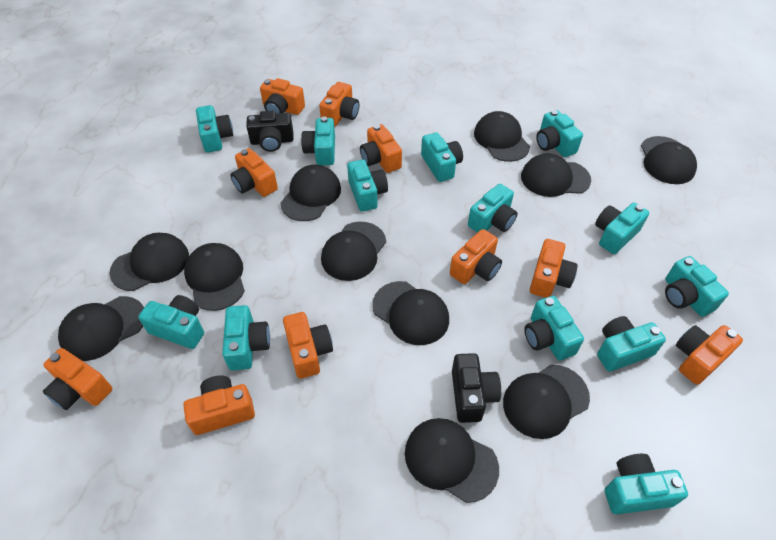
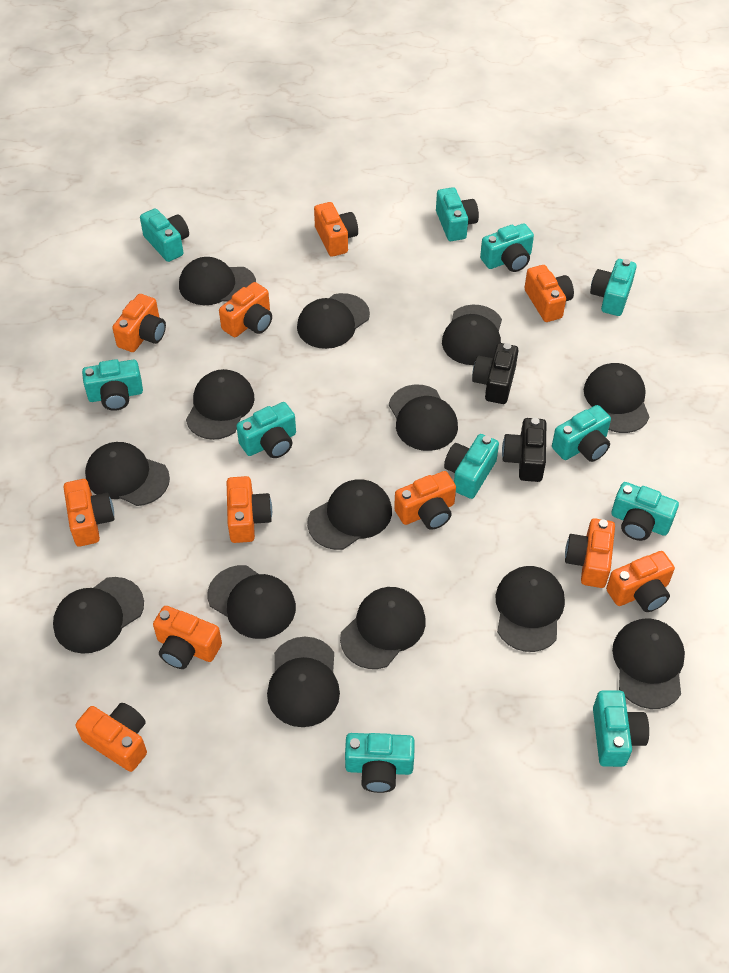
black cap: [58,296,144,361] [109,233,189,291] [184,243,245,311] [280,165,341,221] [321,222,386,281] [372,281,449,345] [405,418,499,503] [474,111,530,162] [503,364,590,439] [521,153,591,197] [641,136,697,184] = 11 -> [53,577,144,654] [85,442,170,506] [179,257,256,305] [186,369,255,440] [207,565,296,639] [267,637,340,727] [297,293,370,349] [307,479,392,550] [340,587,426,669] [389,384,458,451] [442,305,502,365] [495,566,565,652] [584,363,649,433] [612,619,685,709] = 14
orange camera: [43,348,112,410] [183,375,255,435] [230,148,278,197] [260,78,305,115] [283,312,333,379] [319,82,359,127] [360,124,402,173] [450,229,502,284] [530,239,578,298] [676,325,743,385] = 10 -> [63,479,114,546] [76,703,147,772] [112,294,166,352] [153,606,222,669] [219,282,272,337] [227,476,272,543] [314,202,358,257] [394,471,456,530] [525,265,574,322] [565,518,615,588] [606,551,675,612] = 11
turquoise camera: [138,295,204,349] [196,105,233,153] [222,305,270,370] [301,117,335,165] [347,159,388,212] [421,132,463,182] [468,184,517,233] [524,296,584,361] [536,110,583,157] [595,203,649,254] [597,316,666,372] [605,454,688,514] [665,256,729,317] = 13 -> [82,359,143,411] [140,209,189,262] [236,402,296,458] [345,733,415,793] [436,187,479,241] [444,434,499,499] [480,223,534,272] [552,405,611,462] [590,259,637,316] [593,690,649,767] [611,482,679,541] = 11

